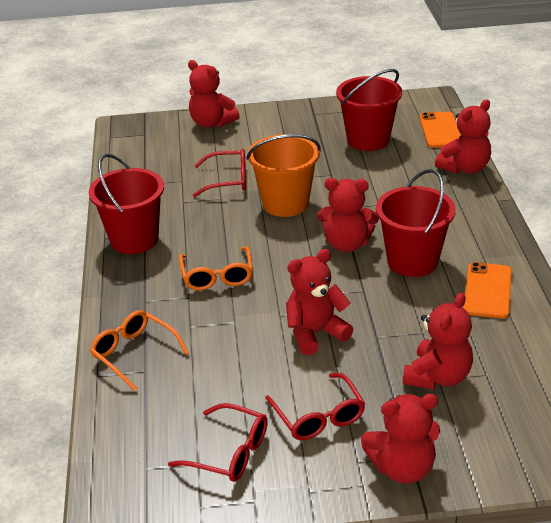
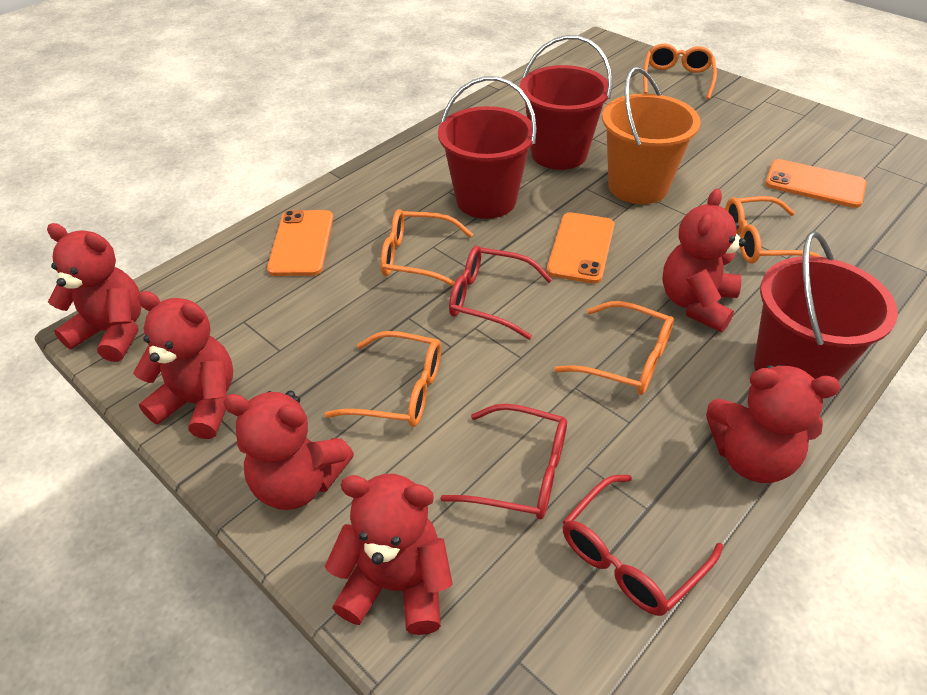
orange glasses: [90,310,189,391] [179,246,253,290] = 2 -> [325,331,441,427] [380,209,473,286] [554,301,674,395] [643,44,717,99] [725,196,821,264] = 5
orange phone: [419,112,461,148] [464,262,512,319] = 2 -> [267,210,333,276] [547,212,614,284] [765,159,866,208] = 3

